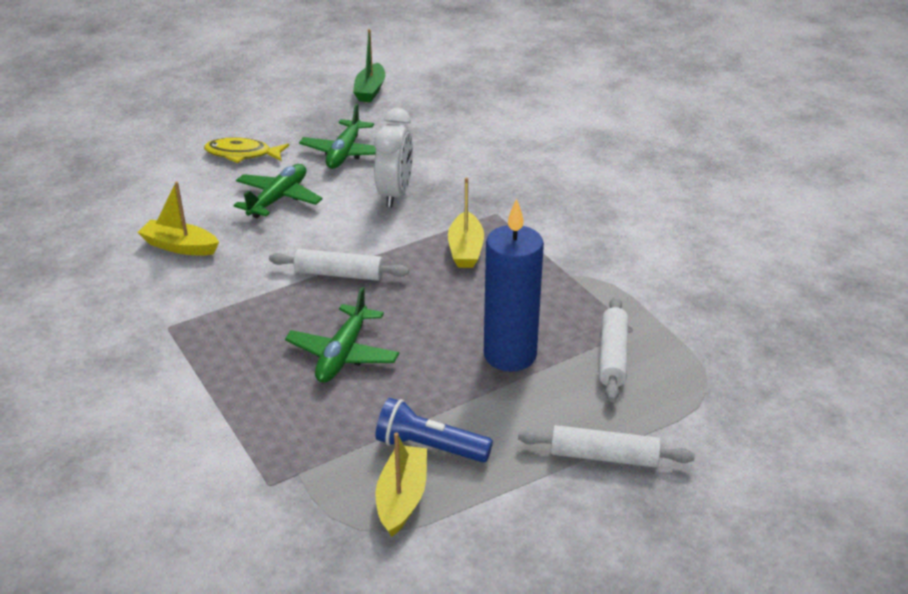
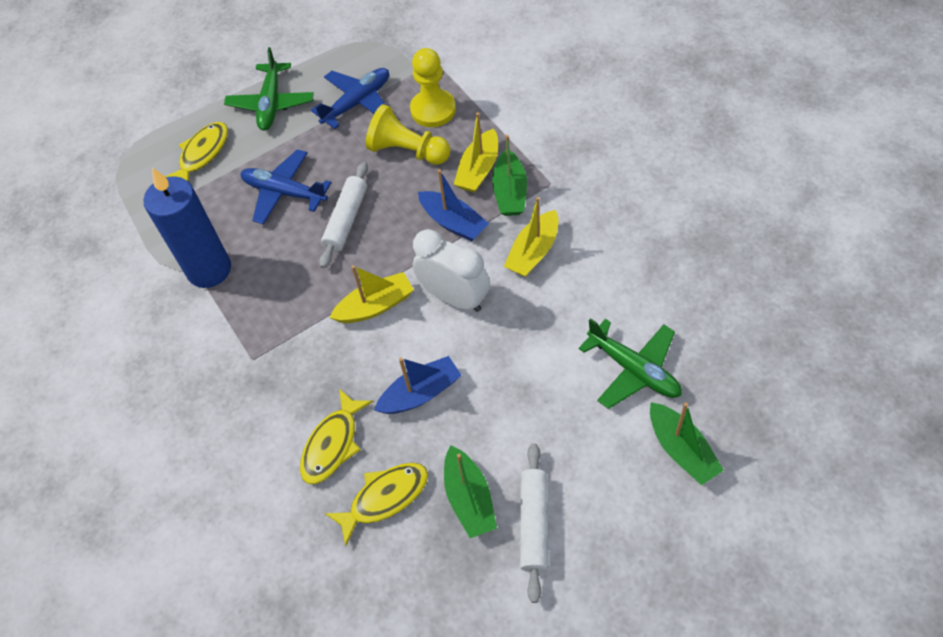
blue boat: none = 0 -> [374,356,461,414] [418,169,489,241] = 2
blue flashlight: [375,398,493,462] = 1 -> none = 0
blue plane: none = 0 -> [240,149,332,224] [311,68,389,129] = 2
green boat: [353,29,385,102] = 1 -> [444,445,497,538] [492,135,527,216] [650,402,724,485] = 3
green plane: [233,164,323,218] [285,287,399,383] [299,103,376,169] = 3 -> [224,47,314,131] [579,318,682,409] = 2
white rolling pin: [269,249,409,281] [518,425,695,468] [599,296,628,402] = 3 -> [319,162,368,269] [520,443,549,603] = 2
yellow fish: [204,137,289,163] = 1 -> [165,122,228,182] [300,389,373,484] [325,463,428,546] = 3
yellow pawn: none = 0 -> [366,104,451,165] [410,48,456,127] = 2

